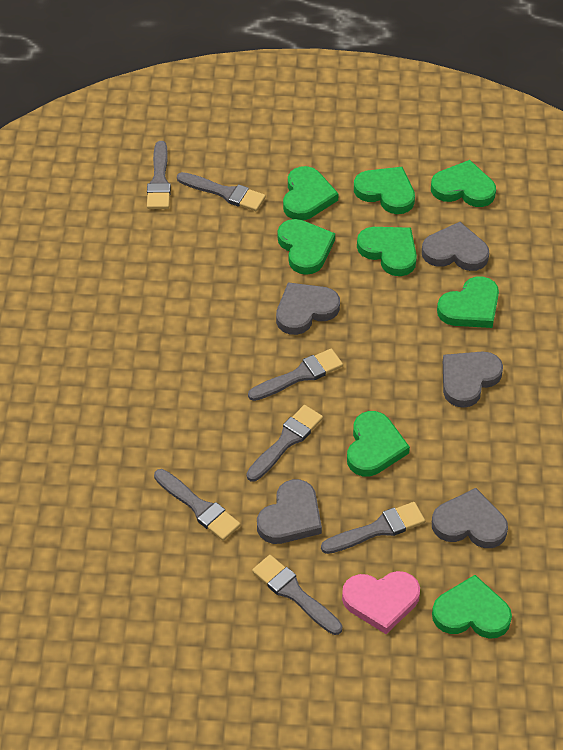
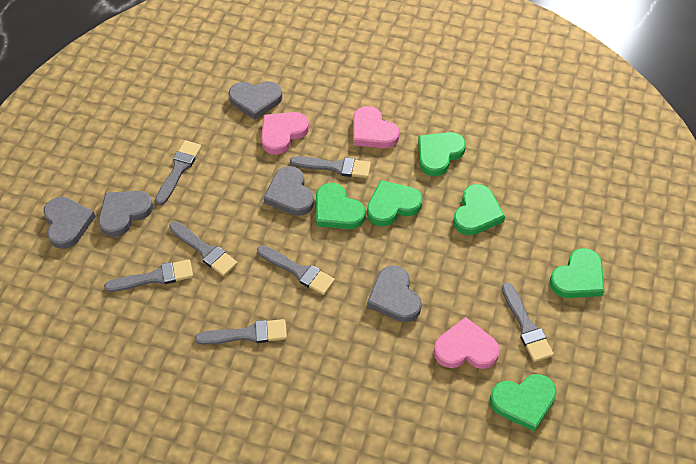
green heart: [278,219,335,275] [283,166,339,220] [347,411,410,476] [354,167,415,214] [357,227,417,276] [431,160,496,207] [432,575,512,639] [437,276,499,328] = 8 -> [316,183,366,229] [367,180,423,226] [418,132,466,176] [453,184,505,235] [490,374,557,432] [550,248,604,298] = 6
pink heart: [342,571,420,634] = 1 -> [261,112,309,155] [353,106,400,148] [434,317,500,369] = 3

